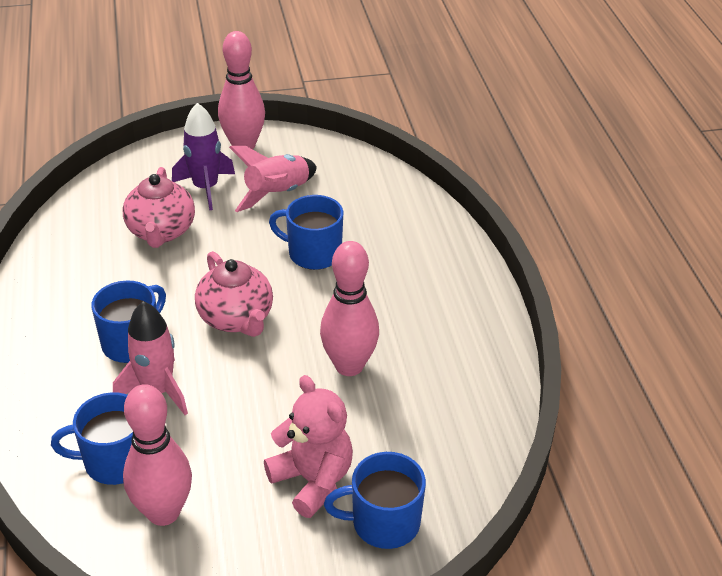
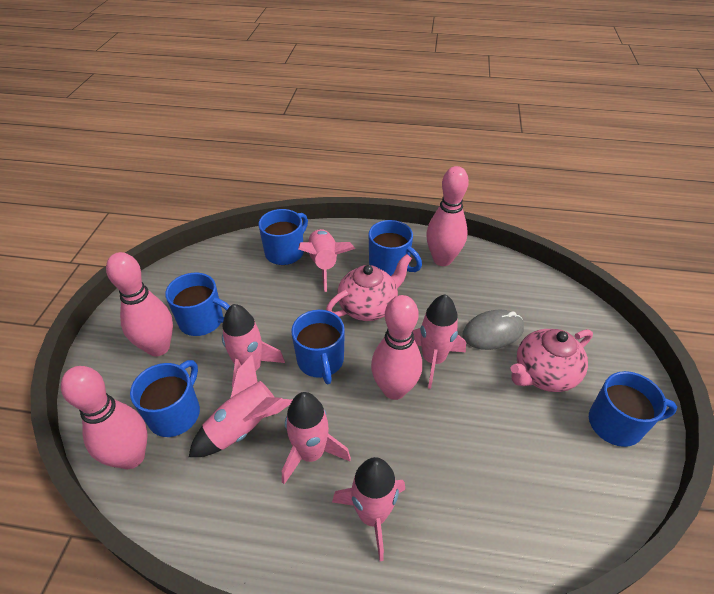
blue mug: [51,392,133,485] [91,280,166,363] [269,195,344,270] [324,452,426,549] = 4 -> [130,360,200,437] [165,273,230,336] [259,209,308,265] [291,310,345,384] [369,220,422,276] [589,371,677,447] = 6
grey mouse: none = 0 -> [462,310,524,350] = 1
pink bowling pin: [123,384,192,526] [218,31,265,149] [320,241,379,376] = 3 -> [61,366,148,469] [106,252,173,356] [371,295,422,400] [426,166,469,266] = 4
pink rocket: [113,301,188,415] [229,146,317,212] = 2 -> [189,355,292,457] [222,304,285,389] [282,392,351,484] [298,229,355,292] [332,457,405,561] [413,294,466,389] = 6
pink teddy bear: [264,375,353,518] = 1 -> none = 0
purple rocket: [172,103,235,210] = 1 -> none = 0

